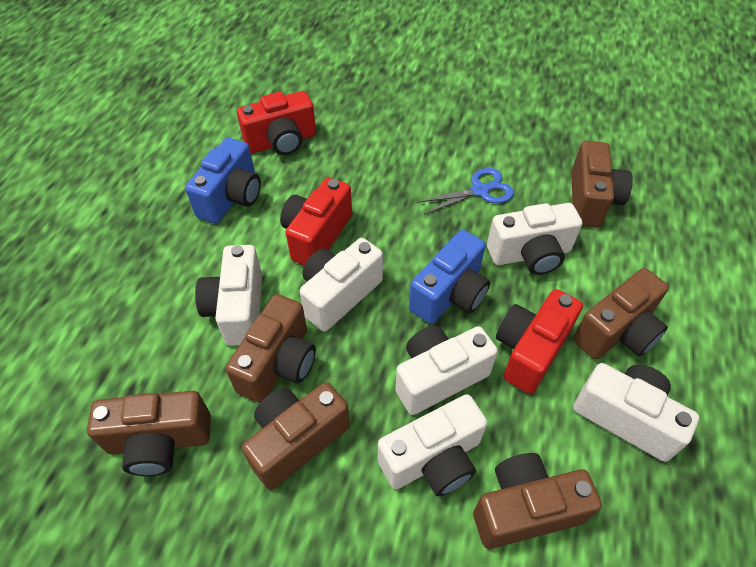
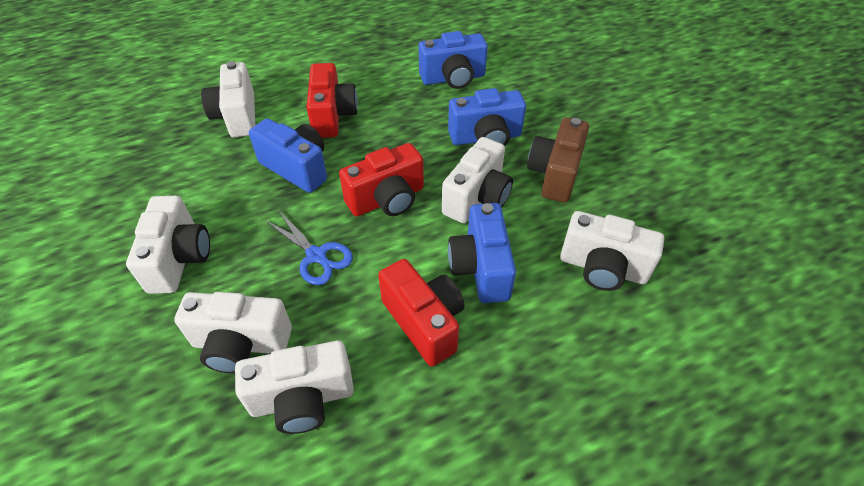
blue camera: [185,137,261,224] [409,230,490,324] = 2 -> [249,118,327,193] [418,31,488,89] [448,88,526,146] [448,203,516,303] = 4
brown camera: [87,391,211,476] [226,294,316,403] [242,382,350,490] [473,453,602,549] [571,141,633,227] [573,268,669,359] = 6 -> [527,117,589,203] = 1

